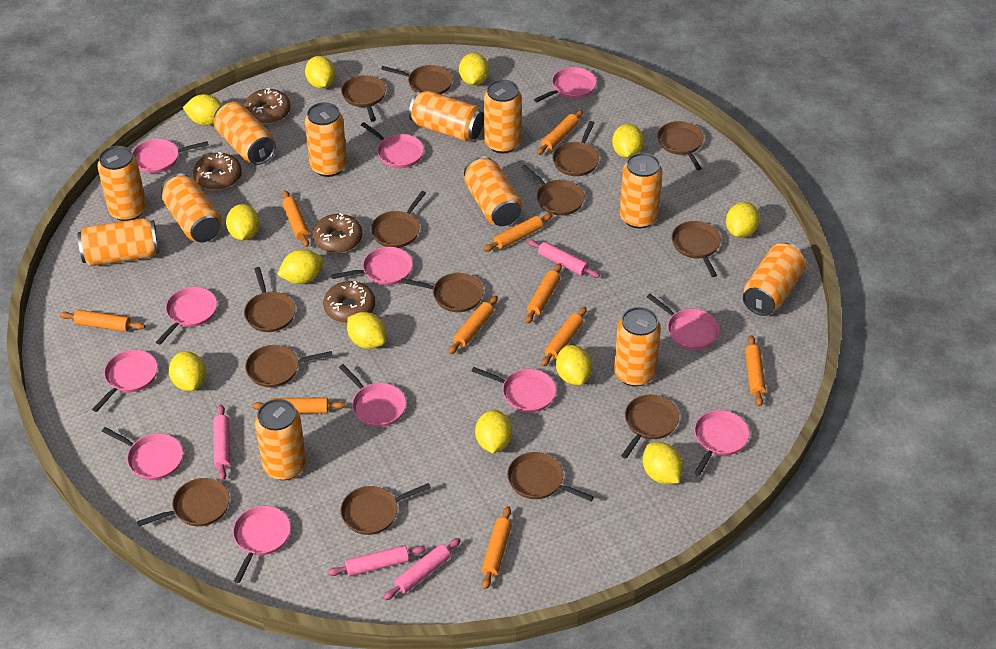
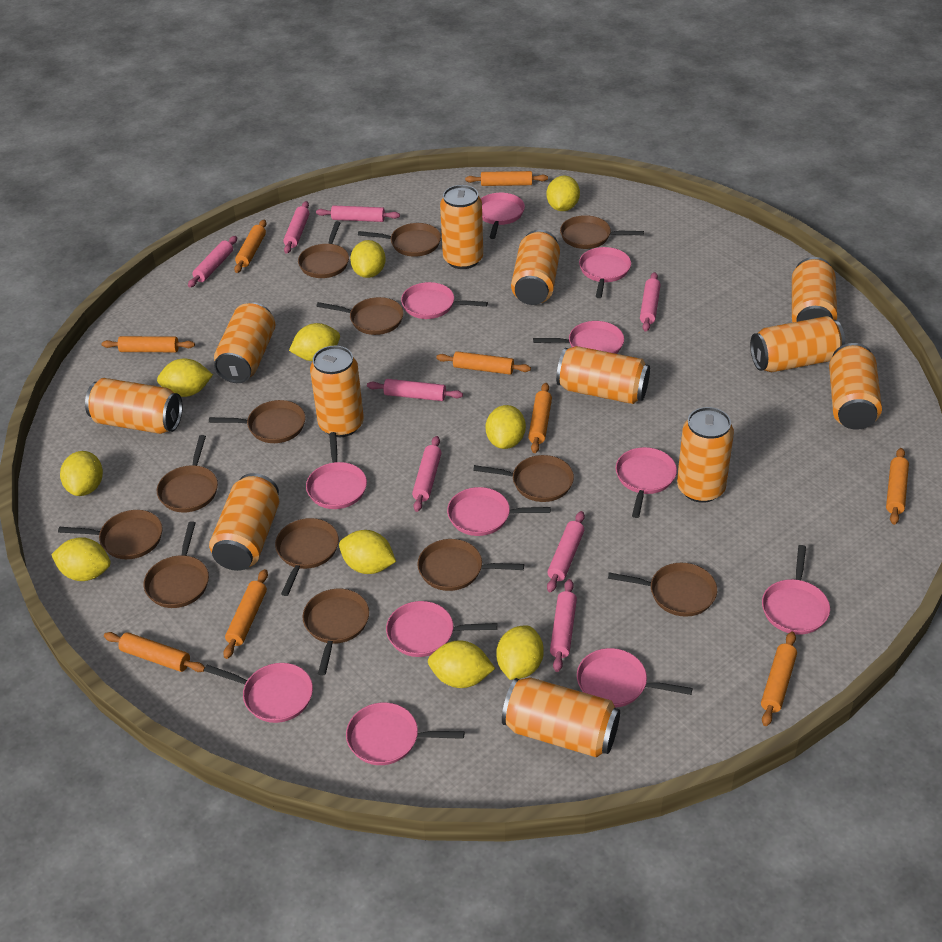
brown donut: [193,152,242,190] [244,88,291,124] [312,213,362,253] [323,281,375,323] = 4 -> none = 0
brown pan: [137,478,230,527] [244,267,296,332] [245,345,333,387] [340,483,431,535] [341,75,386,122] [371,191,426,248] [381,65,453,94] [401,273,484,312] [507,452,594,501] [521,165,585,216] [552,121,599,176] [621,395,679,458] [657,121,704,170] [671,221,721,277] = 14 -> [58,510,163,559] [144,521,209,608] [157,435,218,512] [209,400,306,443] [275,518,339,596] [298,221,349,278] [303,589,369,675] [317,297,404,335] [358,223,441,257] [417,539,524,591] [473,455,574,502] [560,215,644,249] [608,563,717,617] = 13
orange rolling pin: [60,310,145,332] [252,397,346,413] [282,190,309,247] [449,295,498,354] [482,506,512,589] [483,214,553,252] [525,263,562,324] [537,110,583,155] [541,307,587,367] [745,335,766,407] = 10 -> [102,336,195,352] [104,632,205,672] [223,569,268,659] [234,220,266,273] [436,351,531,375] [465,171,548,186] [528,383,552,453] [761,632,797,726] [886,448,909,525] = 9
pink rolling pin: [213,405,230,481] [327,545,426,576] [383,538,461,600] [527,239,600,278] = 4 -> [188,236,237,287] [283,201,310,254] [316,205,400,222] [367,379,463,401] [412,436,442,512] [547,511,585,592] [550,579,577,672] [640,272,661,332] = 8
yellow lemon: [169,351,206,391] [183,94,222,125] [226,204,260,240] [277,249,324,284] [305,56,336,88] [347,312,386,349] [459,53,489,86] [475,410,512,453] [556,345,592,385] [612,124,644,158] [643,442,683,484] [726,202,760,238] = 12 -> [51,537,111,581] [60,451,103,496] [157,359,213,397] [289,323,340,361] [339,530,396,574] [350,240,386,278] [428,640,495,688] [485,405,526,449] [496,625,544,680] [547,176,580,211] = 10

